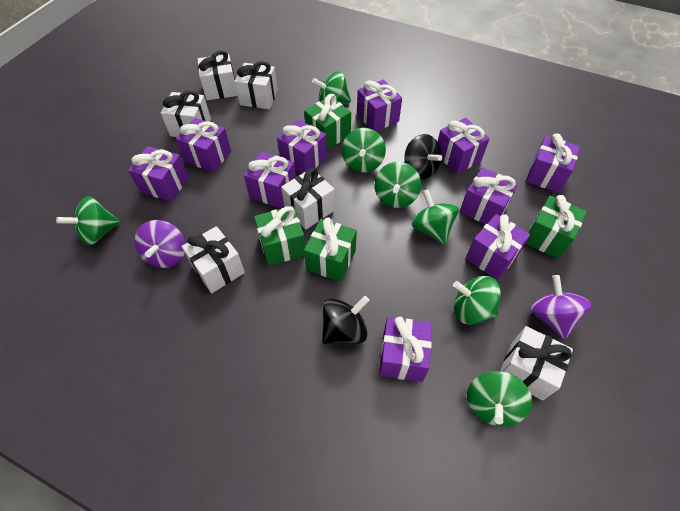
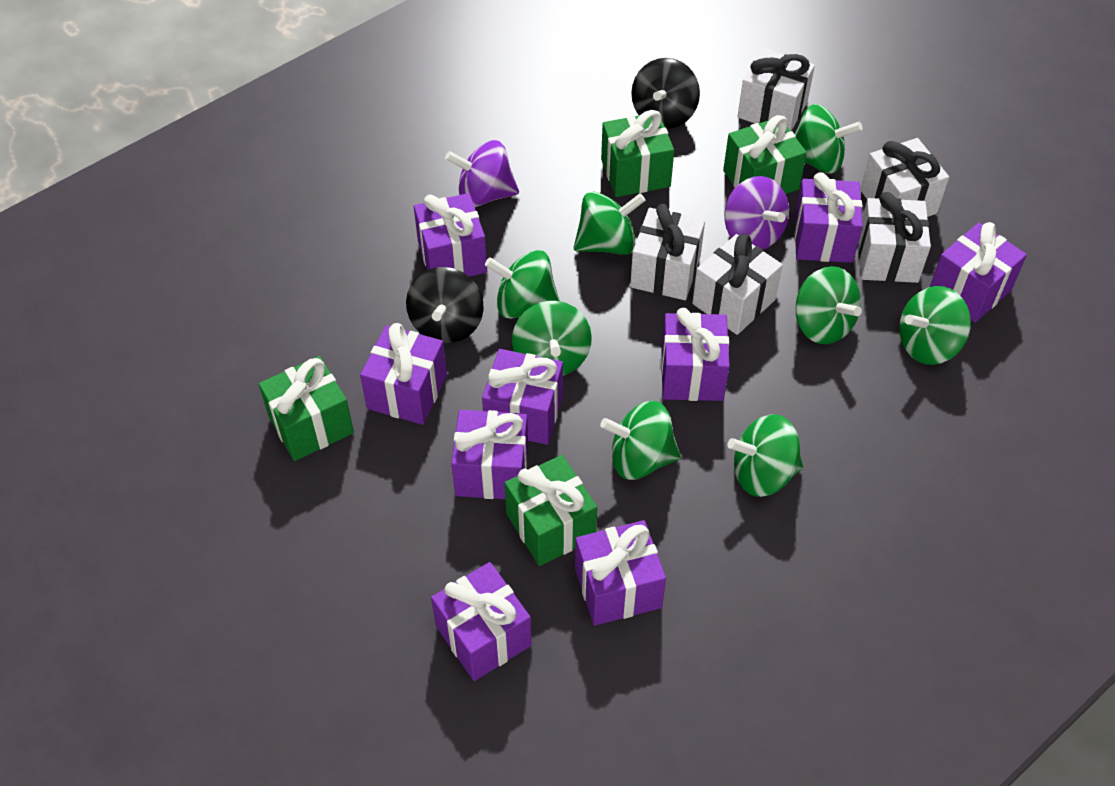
green spinning top: [56,196,120,245] [312,72,351,104] [342,128,386,173] [375,162,421,208] [412,189,459,244] [453,276,501,325] [467,371,532,427] = 7 -> [485,250,560,319] [512,301,592,376] [574,192,646,255] [600,401,681,480] [728,414,803,497] [794,104,862,173] [795,266,862,344] [899,286,971,365] = 8
purple gift: [128,146,189,201] [176,118,231,172] [244,152,296,208] [277,119,327,173] [357,80,402,131] [379,317,432,382] [438,118,490,174] [460,167,518,224] [466,214,530,280] [526,133,580,193] = 10 -> [360,323,447,425] [414,193,487,277] [431,562,532,681] [451,410,528,499] [482,349,563,445] [575,520,666,626] [661,308,730,401] [794,172,863,263] [930,222,1027,323] = 9
white gift: [161,91,211,137] [182,226,245,293] [198,51,237,100] [234,61,278,109] [281,168,335,230] [500,326,573,400] = 6 -> [630,204,705,300] [692,234,783,335] [737,48,815,131] [858,192,931,283] [860,138,949,217] = 5

